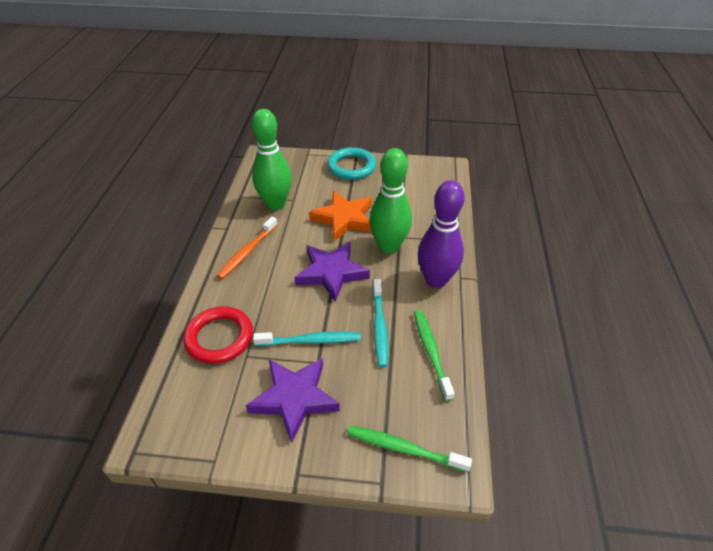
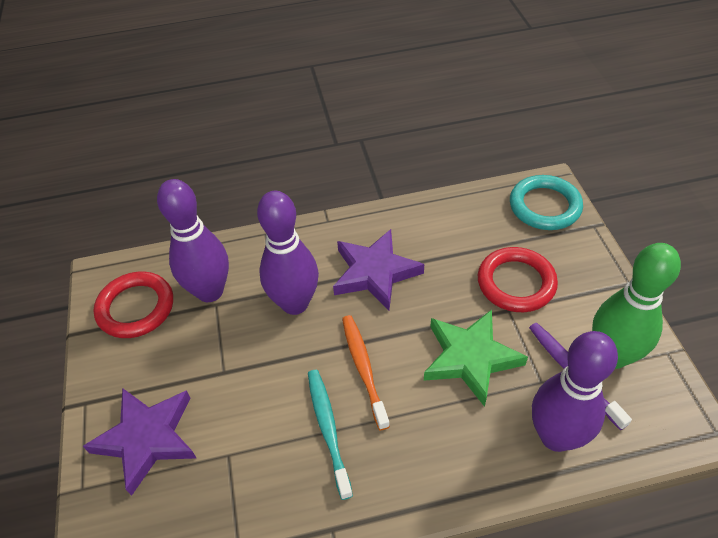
green bowling pin: [252,109,292,210] [370,148,412,254] = 2 -> [592,243,681,369] = 1
green star: none = 0 -> [424,310,528,407] = 1
green toothbrush: [347,425,472,472] [414,310,455,401] = 2 -> none = 0
orange star: [309,191,372,241] = 1 -> none = 0
purple bowling pin: [418,180,465,288] = 1 -> [157,179,229,302] [257,191,319,315] [532,331,618,452] = 3
purple toothbrush: none = 0 -> [529,323,632,430] = 1
red ring: [183,306,253,364] = 1 -> [93,271,173,338] [478,247,558,312] = 2
turquoise toothbrush: [253,332,361,346] [373,279,388,367] = 2 -> [308,370,353,500] = 1

